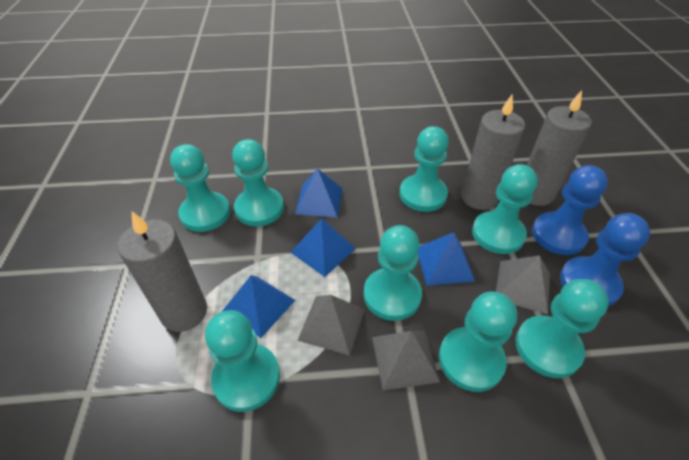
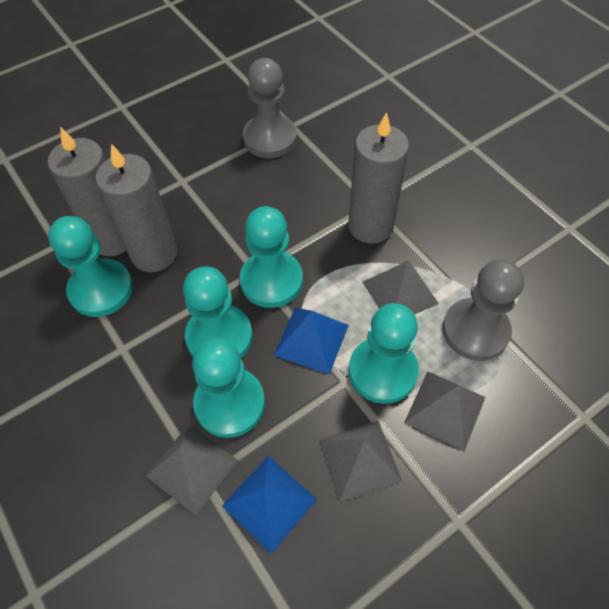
blue pawn: [532,165,608,255] [560,213,650,306] = 2 -> none = 0
blue pyramid: [222,275,295,338] [291,218,356,277] [295,168,343,218] [418,232,475,286] = 4 -> [222,456,317,554] [274,308,349,375] = 2
grey pawn: none = 0 -> [243,58,297,158] [442,260,524,361] = 2
grey pyramid: [297,295,365,356] [372,330,440,391] [496,255,550,314] = 3 -> [146,424,238,515] [318,421,402,502] [363,261,439,314] [404,371,485,451] = 4
turquoise pawn: [170,144,230,232] [205,310,280,412] [232,139,284,226] [364,225,422,321] [400,126,449,212] [439,292,517,392] [472,164,538,254] [516,279,609,378] = 8 -> [48,216,133,317] [183,267,253,358] [192,338,265,438] [240,206,303,308] [349,303,419,404] = 5

